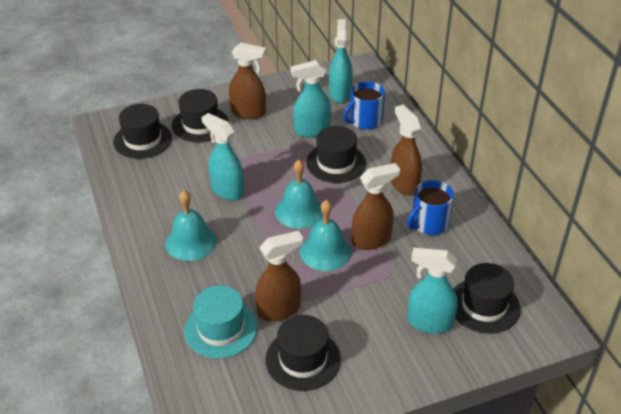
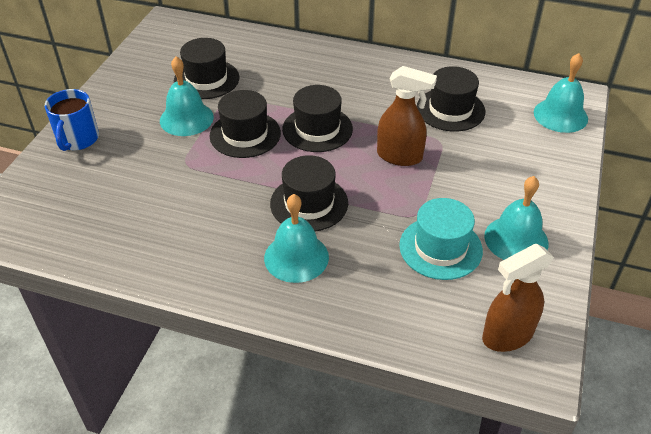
blue mug: [343,81,385,130] [407,180,454,235] = 2 -> [45,89,99,151] = 1
brown spray bottle: [229,43,266,119] [255,231,303,322] [352,163,400,250] [391,105,422,196] = 4 -> [377,66,437,166] [482,244,554,352] = 2
turquoise bell: [165,190,217,261] [275,160,323,229] [300,200,351,271] = 3 -> [160,57,214,136] [264,194,329,283] [484,176,549,260] [534,53,588,133] = 4
turquoise spray bottle: [201,113,244,200] [291,60,331,137] [329,19,353,103] [407,248,458,333] = 4 -> none = 0

